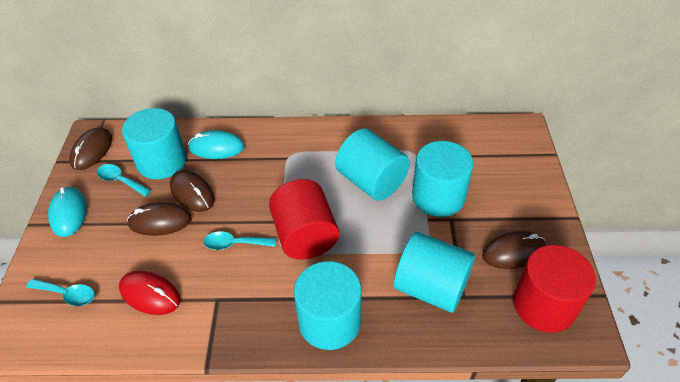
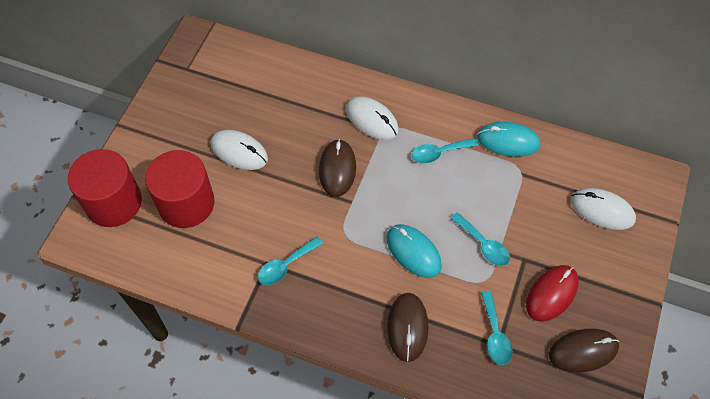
brown mouse: [69,127,112,170] [127,202,192,236] [170,170,214,212] [482,231,546,269] = 4 -> [319,139,356,197] [387,293,429,362] [549,329,619,372] = 3
turquoise cylinder: [122,108,187,179] [294,261,362,350] [335,128,410,201] [394,232,475,313] [412,141,473,217] = 5 -> none = 0
turquoise spoon: [26,279,95,306] [97,164,151,197] [203,231,276,250] = 3 -> [258,237,323,285] [412,138,479,164] [450,212,510,266] [481,291,513,365] = 4
white mouse: none = 0 -> [211,130,268,170] [346,96,399,140] [571,188,636,230] = 3

